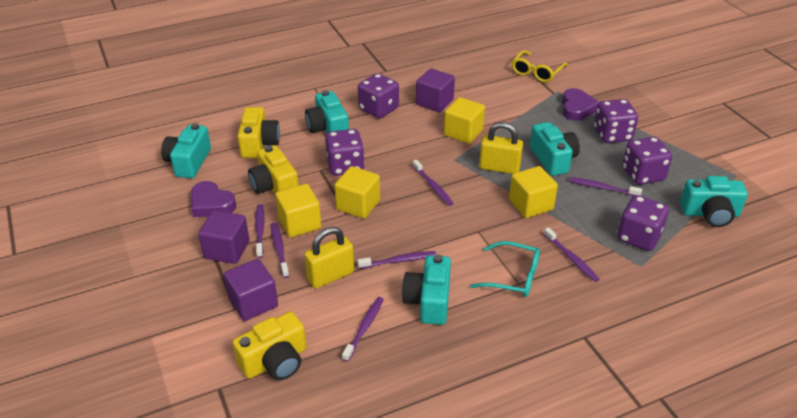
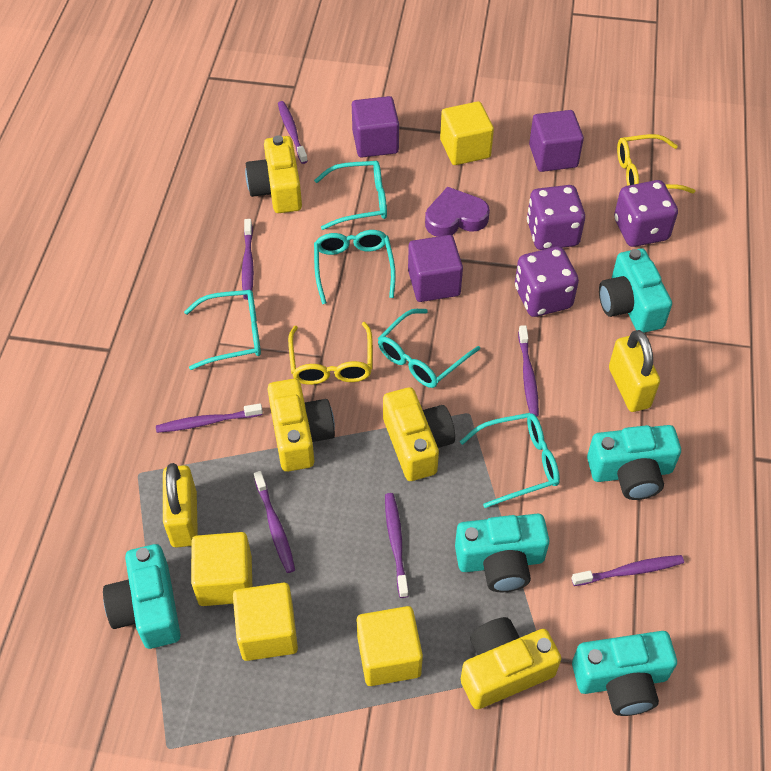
purple dice: [325,129,365,176] [358,73,399,119] [594,99,638,143] [617,195,669,251] [622,137,672,185] = 5 -> [515,247,579,317] [527,185,585,250] [614,180,678,247] = 3
purple heart: [191,181,236,217] [562,88,599,121] = 2 -> [425,187,490,237] = 1
turquoise glasses: [470,241,540,297] = 1 -> [184,290,261,370] [314,161,387,230] [314,230,396,304] [378,309,480,388] [460,413,560,508] = 5
yellow camera: [233,312,307,380] [237,107,280,158] [248,145,299,194] = 3 -> [245,135,302,213] [268,379,335,472] [383,387,455,481] [461,617,561,709] = 4
yellow glasses: [512,50,568,82] = 1 -> [288,322,373,385] [617,134,695,194] = 2

